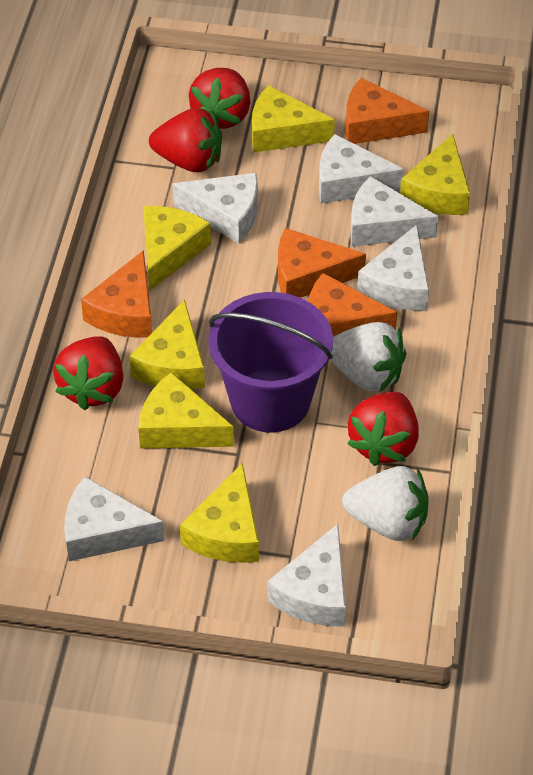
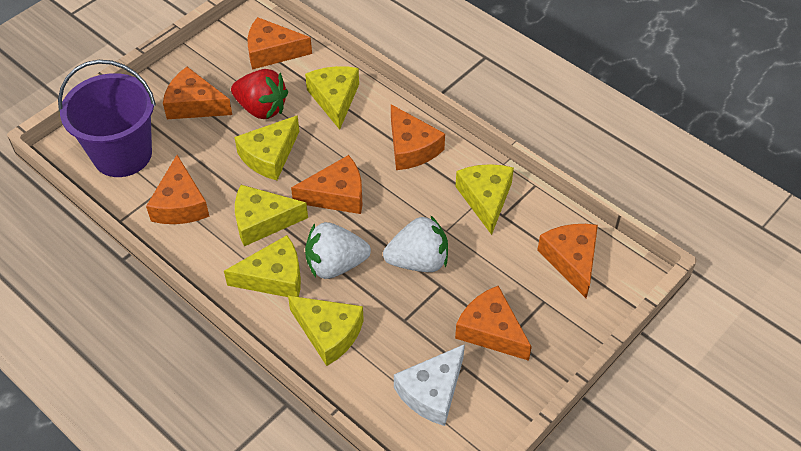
orange cheese: [81,250,152,338] [278,228,366,298] [308,273,397,337] [346,78,429,144] = 4 -> [146,155,210,224] [163,67,232,119] [248,17,312,70] [291,155,363,214] [391,104,445,170] [455,286,532,361] [537,224,598,298] = 7
red strawberry: [53,336,123,410] [149,108,222,172] [189,68,250,129] [347,392,419,466] = 4 -> [231,69,288,119] = 1
white cheese: [64,476,165,561] [172,173,258,243] [267,524,346,627] [319,134,404,203] [350,176,438,247] [357,225,429,310] = 6 -> [394,344,465,426] = 1

